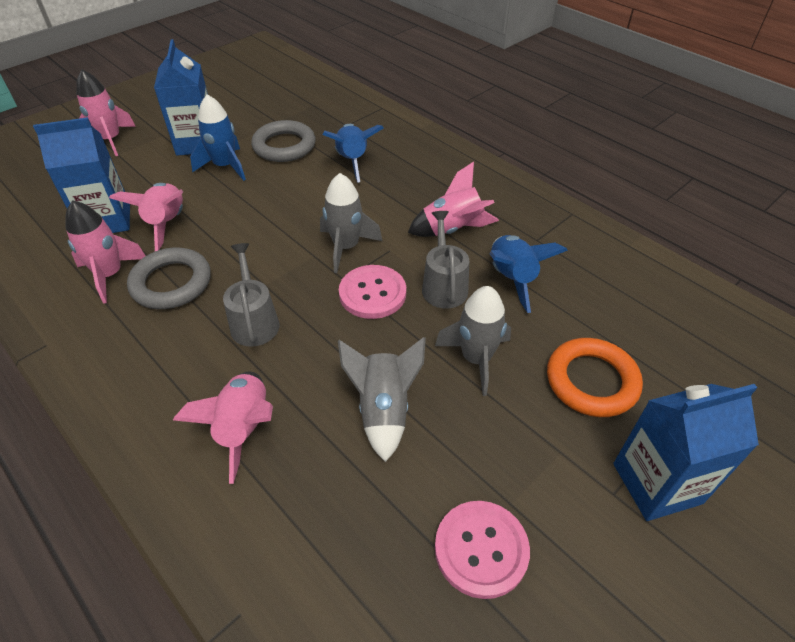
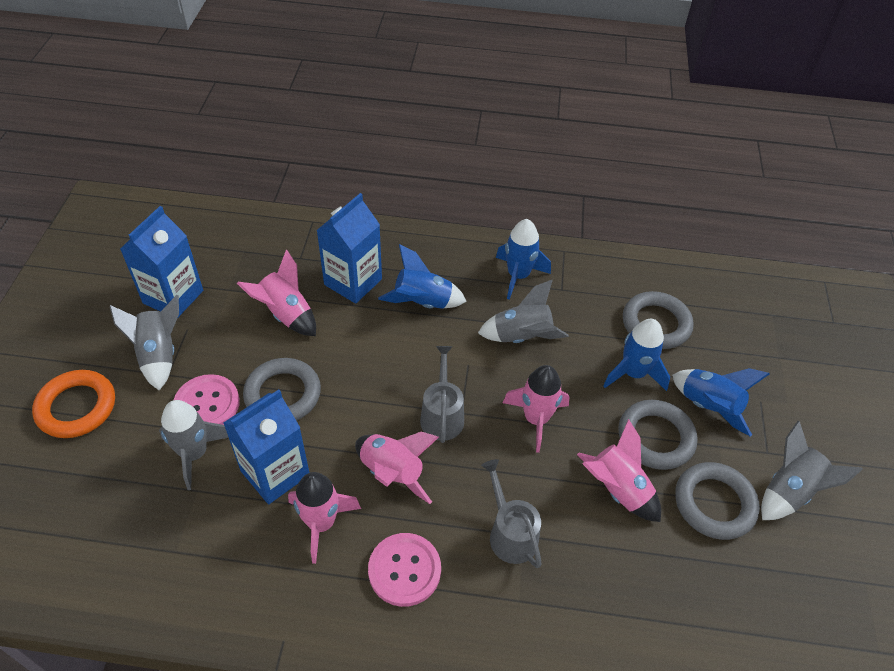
blue rocket: [190,94,246,181] [323,124,384,183] [489,235,568,313] = 3 -> [378,244,467,309] [496,219,551,300] [603,319,670,391] [672,368,769,437] = 4
grey ring: [127,248,211,309] [251,120,315,162] = 2 -> [243,358,321,421] [618,400,698,470] [623,291,694,349] [675,462,760,540] = 4
grey rocket: [320,173,382,273] [338,337,426,462] [435,286,511,396] = 3 -> [110,295,179,390] [159,400,229,490] [478,280,569,343] [761,421,863,520] = 4

